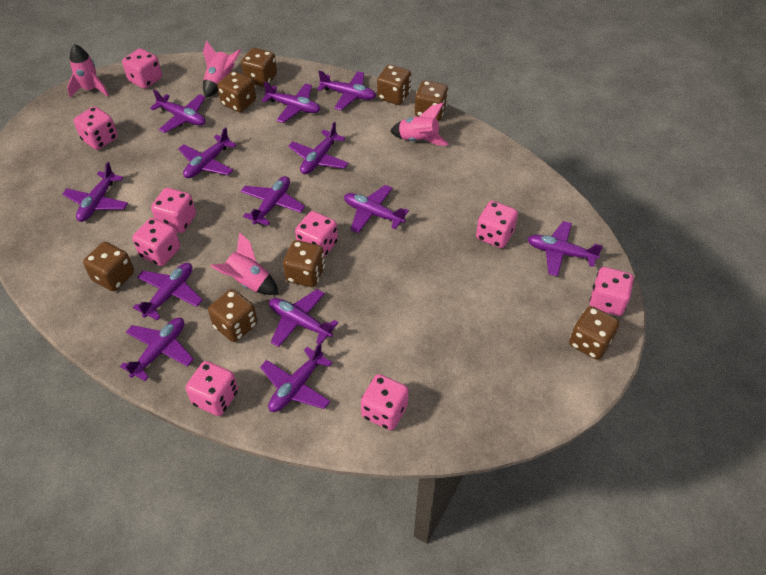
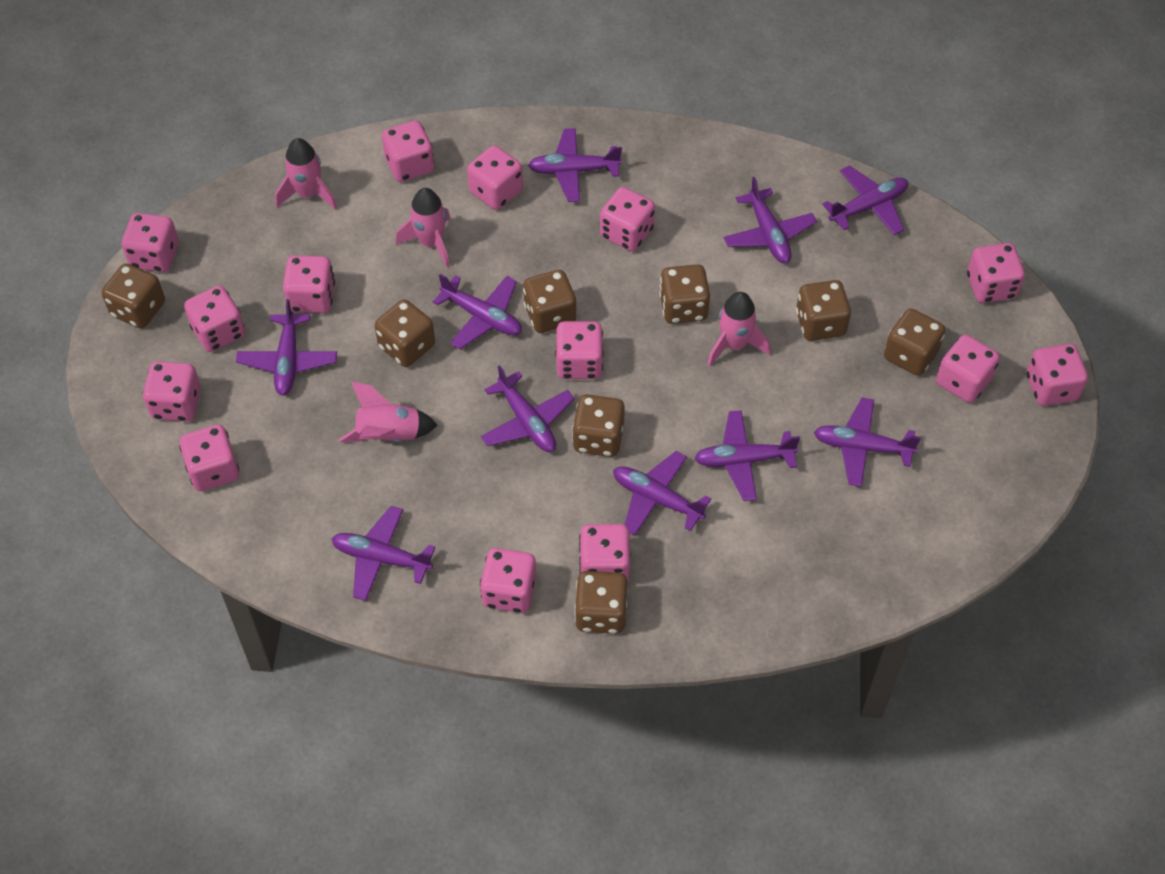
pink dice: [74,106,118,150] [122,48,162,89] [132,218,180,266] [151,188,196,233] [186,361,238,416] [295,211,338,258] [361,374,409,430] [476,201,518,248] [590,267,634,316] = 9 -> [122,213,179,272] [143,361,201,422] [179,425,239,491] [184,286,245,352] [283,255,335,313] [382,120,434,182] [467,145,523,210] [480,548,536,613] [555,321,603,379] [579,524,630,581] [600,187,655,251] [936,335,1000,403] [967,243,1025,303] [1026,344,1088,406] = 14
purple plane: [62,162,128,222] [120,318,194,381] [133,263,203,320] [150,90,205,133] [178,127,237,178] [240,176,305,226] [260,343,332,412] [262,82,320,123] [269,289,338,347] [288,122,349,174] [317,71,376,110] [344,185,409,233] [528,221,603,276] = 13 -> [236,299,337,396] [332,506,435,601] [433,274,522,349] [481,365,575,452] [528,128,622,202] [613,451,711,536] [694,410,800,501] [723,177,817,263] [814,398,921,487] [822,165,908,235] = 10

